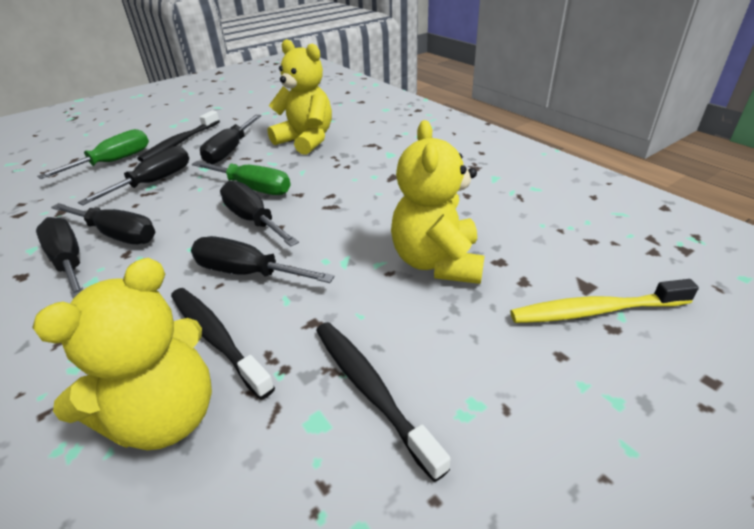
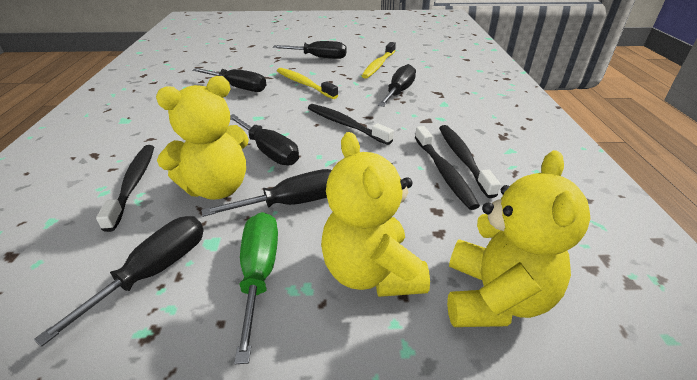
black toothbrush: [138,111,220,162] [171,288,275,400] [316,322,451,482] = 3 -> [96,145,154,232] [308,104,394,145] [415,126,480,210] [439,125,501,198] = 4
green screwdriver: [37,129,149,179] [192,161,291,195] = 2 -> [234,212,278,364] = 1
yellow toothbrush: [510,279,699,323] = 1 -> [277,68,338,99] [362,42,396,78] = 2

